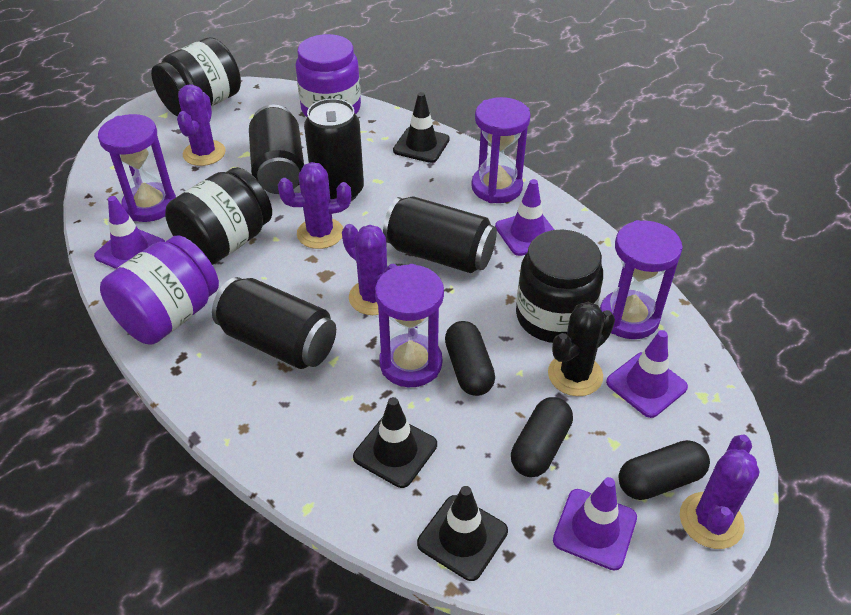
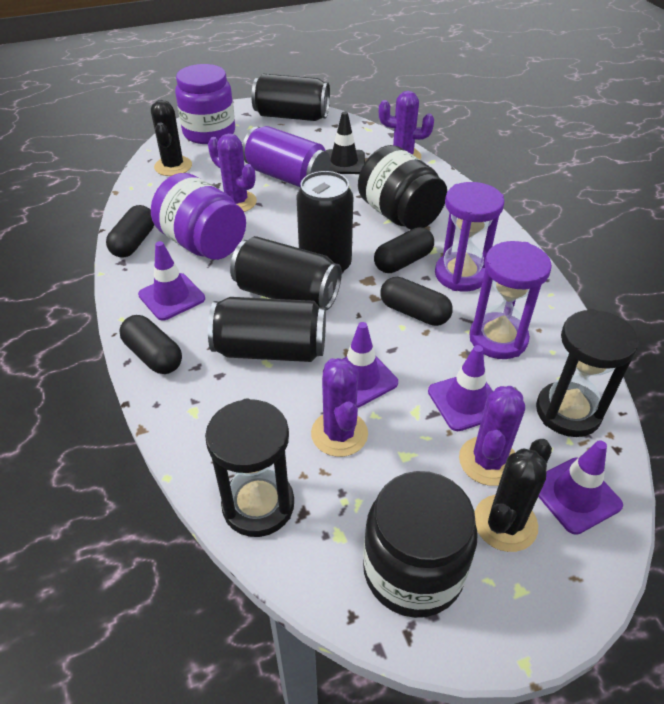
black cactus: [548,302,615,396] = 1 -> [151,100,192,176] [474,439,552,552] = 2
black capsule: [445,321,495,396] [511,397,573,477] [618,440,710,500] = 3 -> [106,205,154,258] [119,315,182,374] [374,227,434,273] [380,277,453,326] = 4
black hourglass: none = 0 -> [205,398,294,537] [536,309,638,437] = 2
black jar: [151,37,241,116] [165,167,272,265] [516,229,603,343] = 3 -> [358,145,447,230] [363,471,478,618] = 2
black traffic cone: [353,397,437,488] [393,92,450,163] [417,486,508,581] = 3 -> [326,111,365,174] = 1
purple can: none = 0 -> [242,126,330,187] = 1
purple hourglass: [98,114,176,222] [375,264,444,387] [471,97,531,203] [600,220,683,339] = 4 -> [435,182,505,291] [469,241,552,359] = 2

